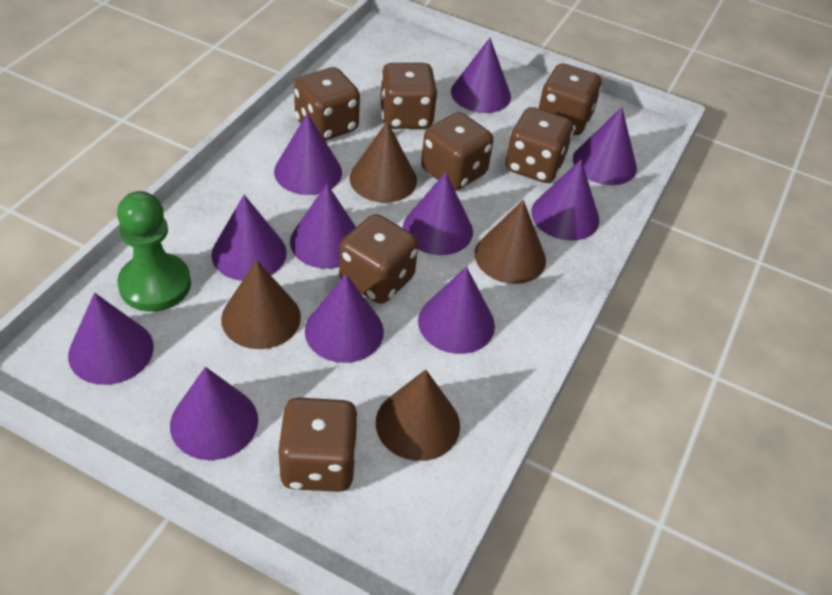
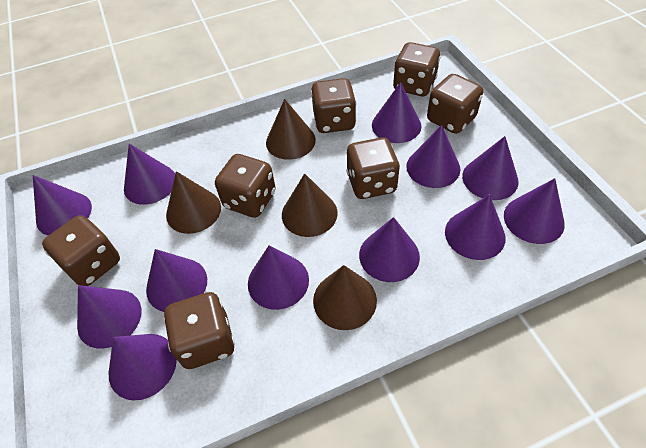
green pawn: [117,191,191,312] = 1 -> none = 0
purple cone: [68,293,154,385] [170,367,258,460] [211,195,287,281] [274,113,342,195] [290,184,356,269] [305,274,384,363] [403,172,473,255] [418,266,495,354] [451,38,511,113] [531,160,599,241] [573,107,637,185] = 11 -> [33,175,92,236] [77,285,141,348] [109,334,177,400] [124,144,175,205] [146,249,207,312] [248,245,309,310] [359,217,420,282] [372,82,421,143] [406,125,460,188] [445,195,506,260] [462,136,519,200] [504,178,565,244] = 12

